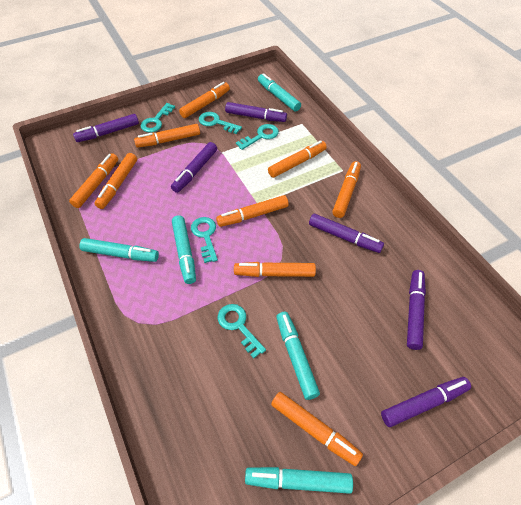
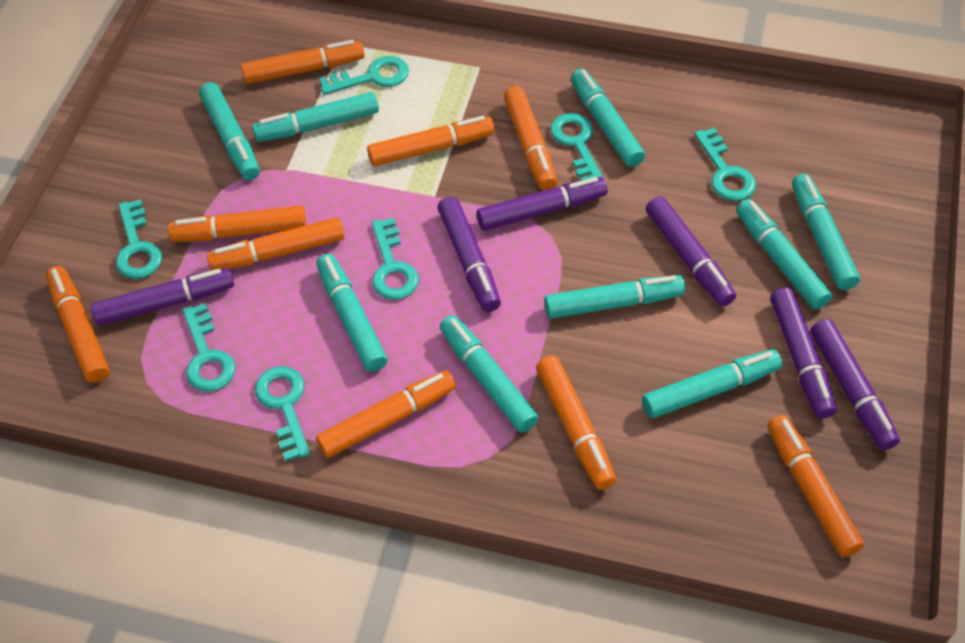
turquoise key: [141,103,175,133] [191,217,218,263] [199,112,242,134] [218,304,266,358] [236,124,279,150] = 5 -> [116,199,162,279] [183,303,235,392] [255,366,310,461] [319,56,409,95] [372,218,419,300] [550,113,604,181] [694,128,756,201] = 7
turquoise marker: [79,238,159,262] [172,215,196,284] [245,467,353,494] [258,73,301,112] [276,312,320,400] = 5 -> [199,82,260,180] [252,92,379,142] [316,254,388,372] [440,315,538,433] [544,275,686,319] [571,69,645,167] [642,349,782,418] [736,199,832,309] [792,174,860,290] = 9

